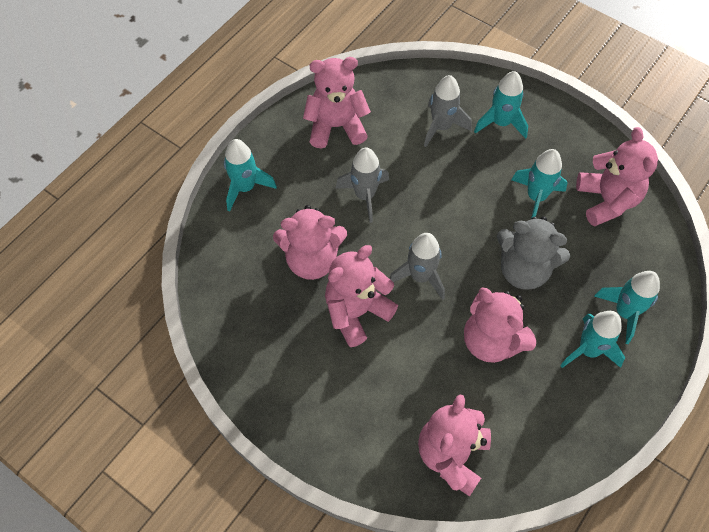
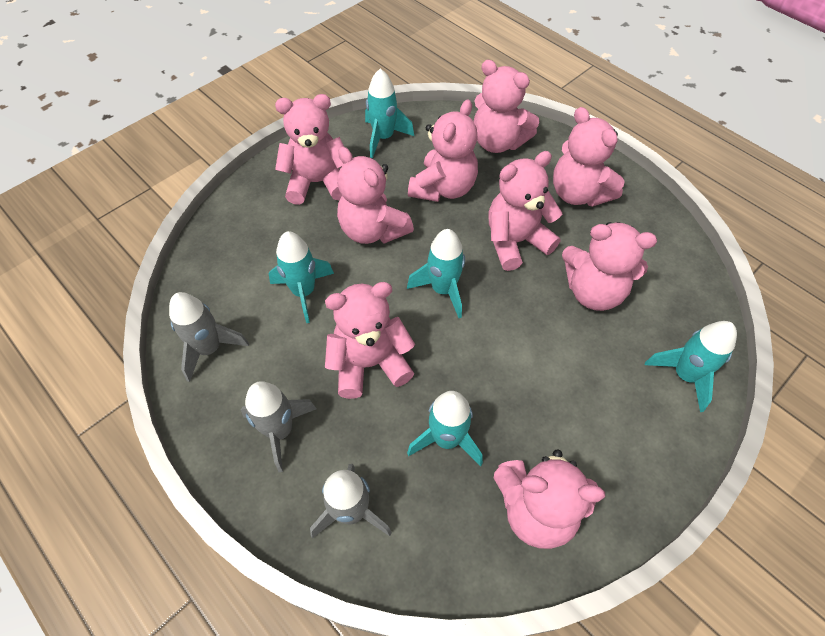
grey teddy bear: [497,216,570,290] = 1 -> none = 0
pink teddy bear: [273,205,347,280] [303,57,371,148] [325,245,398,347] [418,394,491,497] [464,287,536,363] [576,127,658,227] = 6 -> [275,94,344,205] [325,282,415,399] [337,147,414,244] [408,100,478,202] [473,60,539,153] [488,151,562,271] [494,450,605,549] [553,107,625,207] [562,222,657,311] = 9

